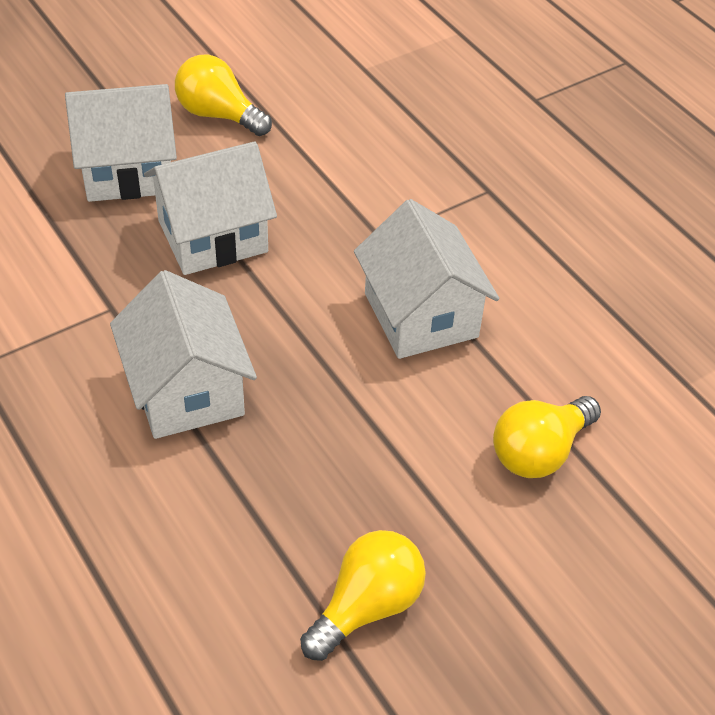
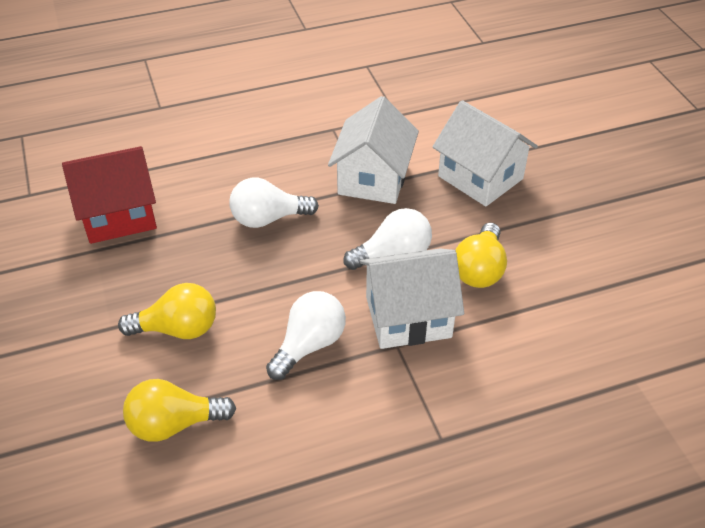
red house: none = 0 -> [62,146,157,244] = 1
white house: [65,84,177,202] [110,270,257,439] [144,141,277,275] [354,199,499,359] = 4 -> [328,96,419,204] [360,248,464,349] [432,100,538,207] = 3
white light bulb: none = 0 -> [229,178,319,228] [266,291,346,380] [343,208,432,270] = 3

